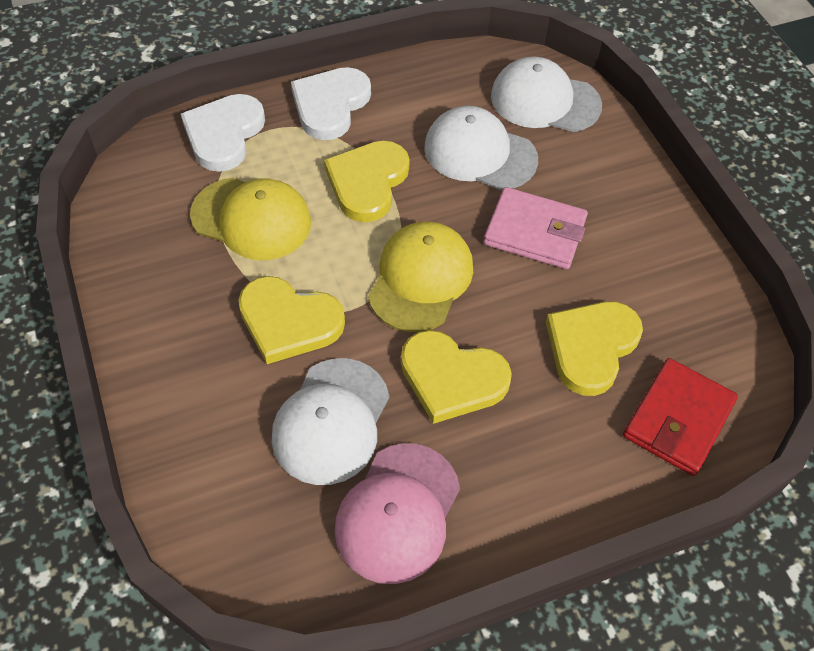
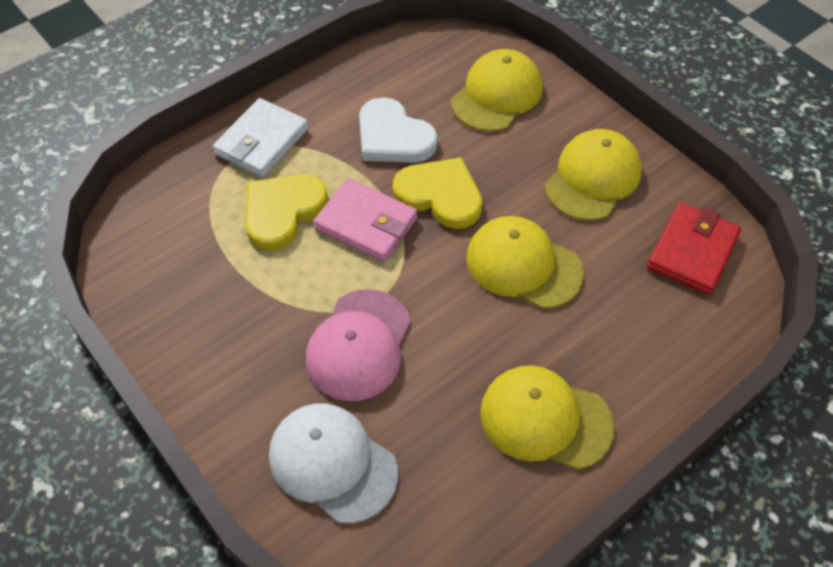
white cap: [272,358,389,485] [424,106,538,190] [491,56,602,132] = 3 -> [269,403,398,524] = 1
white heart: [181,94,265,172] [291,67,371,140] = 2 -> [359,97,437,163] = 1
white wallet: none = 0 -> [213,98,308,178] = 1
yellow cap: [190,178,311,260] [368,222,473,332] = 2 -> [451,49,543,132] [466,216,584,309] [480,366,615,470] [545,129,642,221] = 4
yellow heart: [238,276,345,364] [324,141,410,222] [401,330,512,424] [546,301,643,396] = 4 -> [245,174,328,250] [393,157,483,229] = 2

